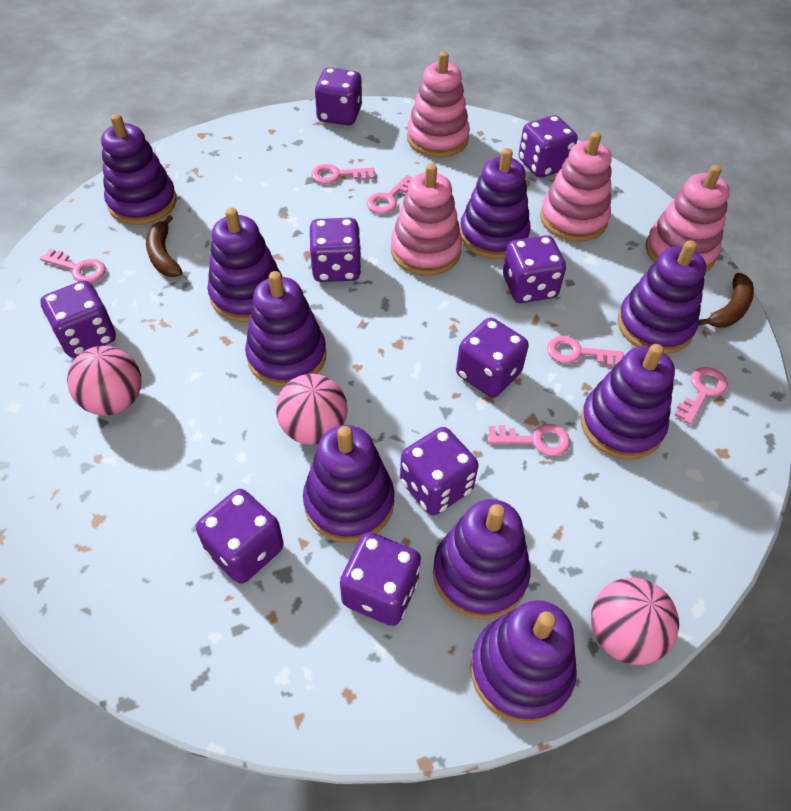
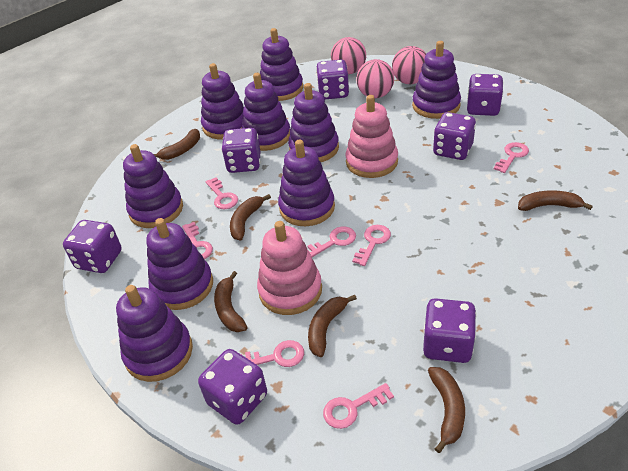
brown banana: [146,215,182,277] [698,273,754,328] = 2 -> [154,129,200,160] [214,271,247,332] [230,194,271,241] [308,295,357,357] [428,367,465,453] [518,190,593,211] = 6
pink key: [40,249,106,283] [311,164,375,184] [367,175,412,214] [487,424,570,456] [547,336,624,366] [674,367,728,425] = 6 -> [182,222,213,259] [206,177,238,209] [241,340,304,367] [307,226,356,257] [323,383,394,429] [352,225,391,266] [494,142,529,173] = 7
pink stacking toy: [391,163,462,276] [407,51,470,157] [540,132,612,242] [645,165,730,272] = 4 -> [257,221,322,315] [345,95,398,178] = 2
purple dice: [40,280,116,358] [196,489,284,584] [310,218,362,282] [314,68,362,125] [340,532,421,626] [400,427,478,515] [456,318,529,398] [503,235,566,303] [519,115,578,178] = 9 -> [63,220,122,273] [198,349,267,425] [221,128,261,173] [316,59,349,100] [423,298,476,363] [433,112,476,160] [467,74,503,116] = 7

